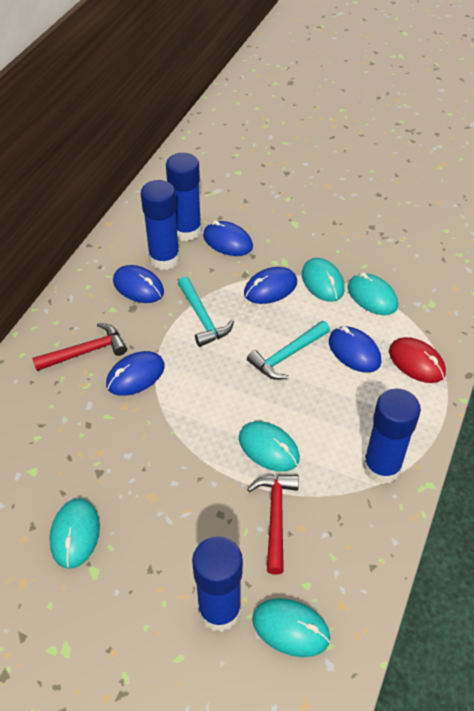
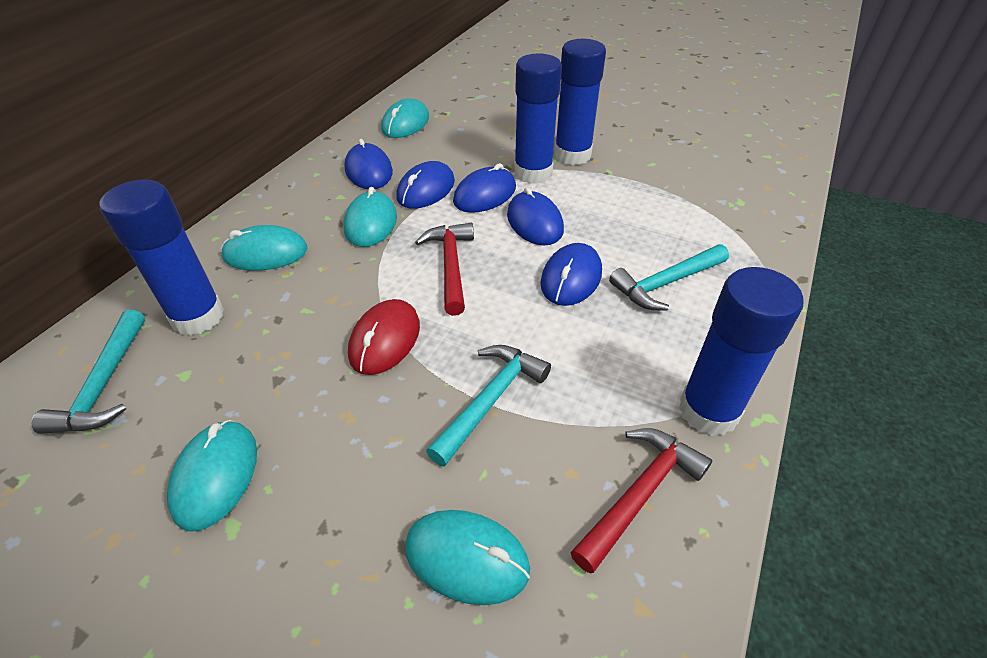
turquoise hammer: [178,277,234,347] [247,321,330,380] = 2 -> [32,310,145,434] [426,345,551,467] [609,244,729,311] = 3

